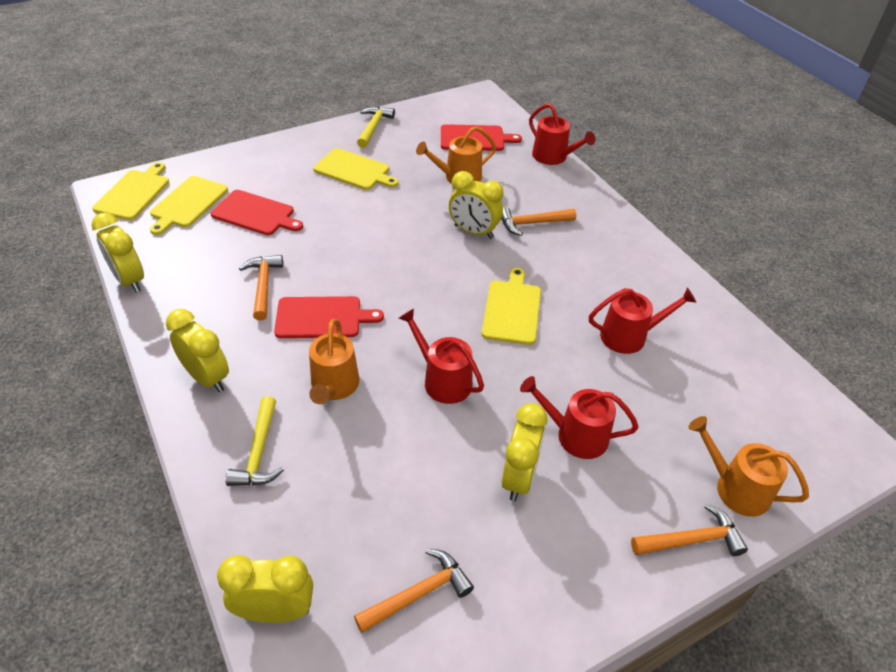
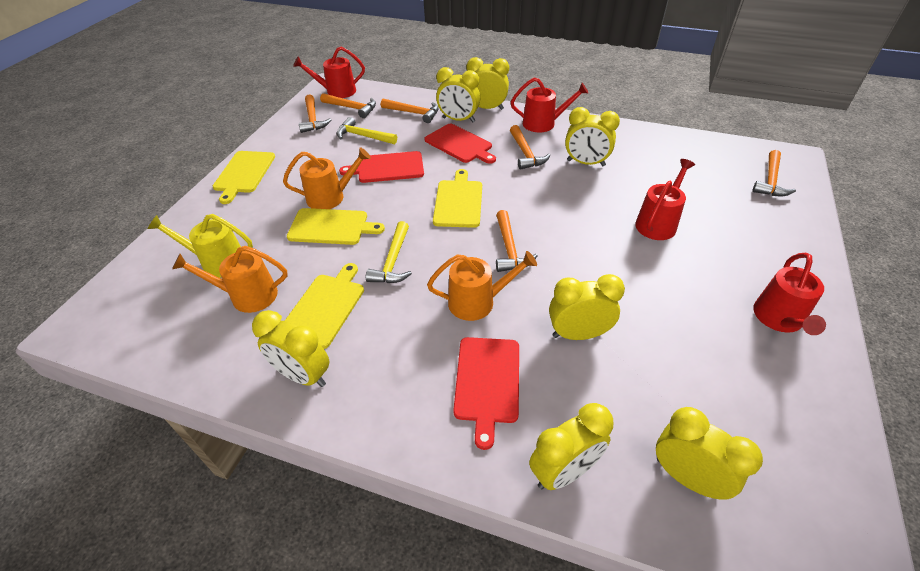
orange hammer: [239,255,283,320] [354,549,474,633] [501,207,576,236] [631,504,748,556] = 4 -> [299,95,331,133] [320,93,376,118] [381,99,438,123] [496,210,537,272] [510,125,550,170] [752,150,796,197] = 6
yellow clock: [91,213,144,293] [166,309,229,392] [217,555,313,623] [449,171,503,239] [502,403,547,501] = 5 -> [252,310,329,387] [436,67,480,122] [467,57,509,110] [529,403,613,490] [549,274,625,340] [565,107,620,166] [656,407,763,500] = 7
yellow watering can: none = 0 -> [148,214,253,278] = 1

